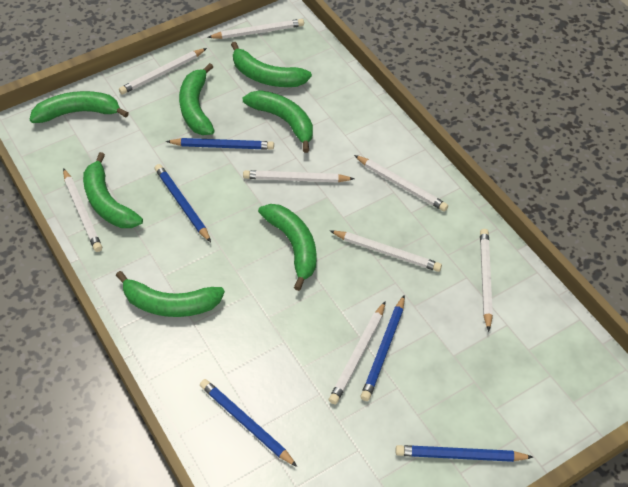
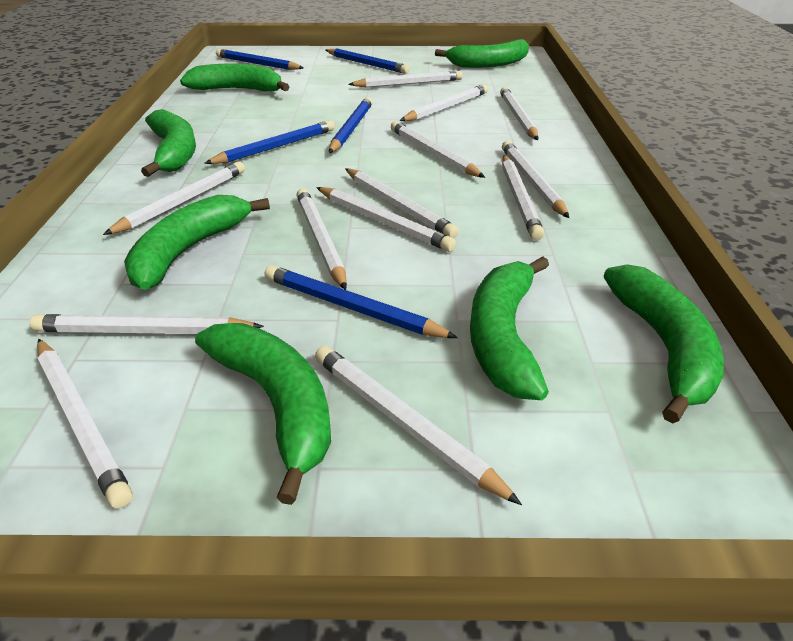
white pencil: [63,168,102,252] [119,48,207,95] [207,19,304,39] [243,170,354,183] [329,301,386,404] [330,231,442,272] [354,155,448,211] [480,229,493,332] = 8 -> [29,314,264,334] [37,339,133,509] [103,162,245,235] [296,189,347,290] [315,346,522,505] [316,187,456,252] [345,168,459,238] [348,71,463,88] [391,121,485,178] [400,84,488,121] [500,87,539,140] [502,141,569,218] [502,155,544,240] = 13

